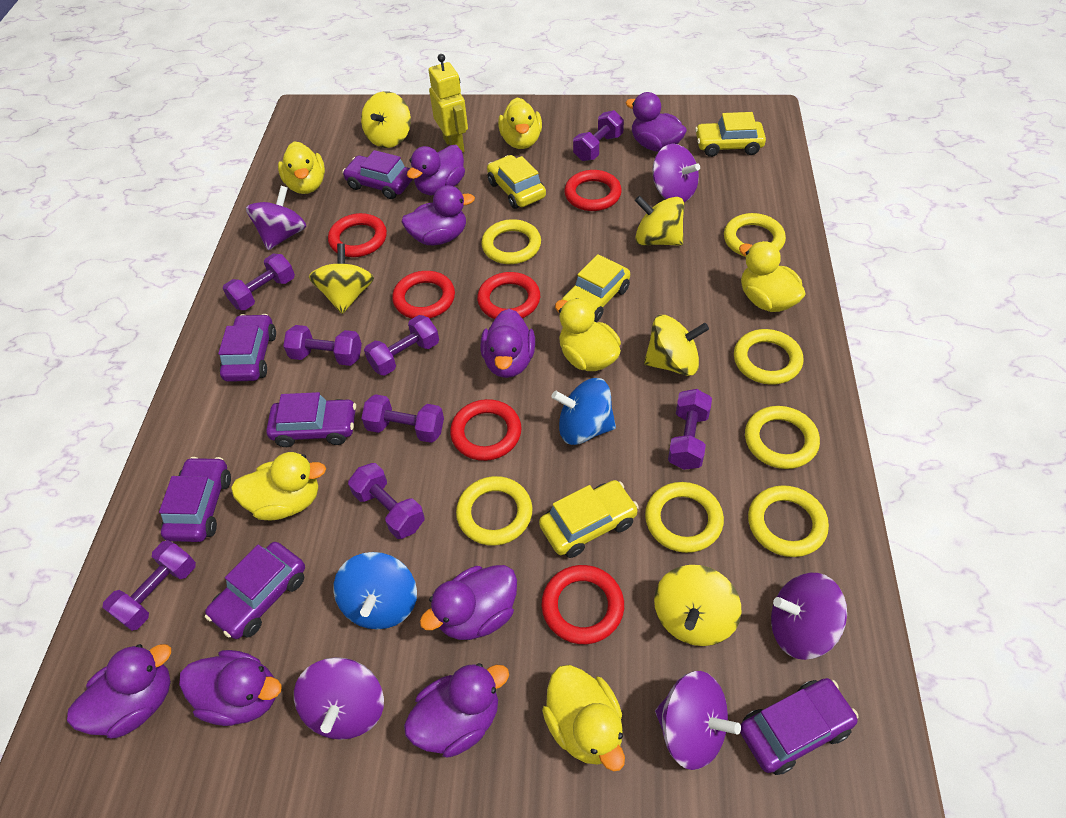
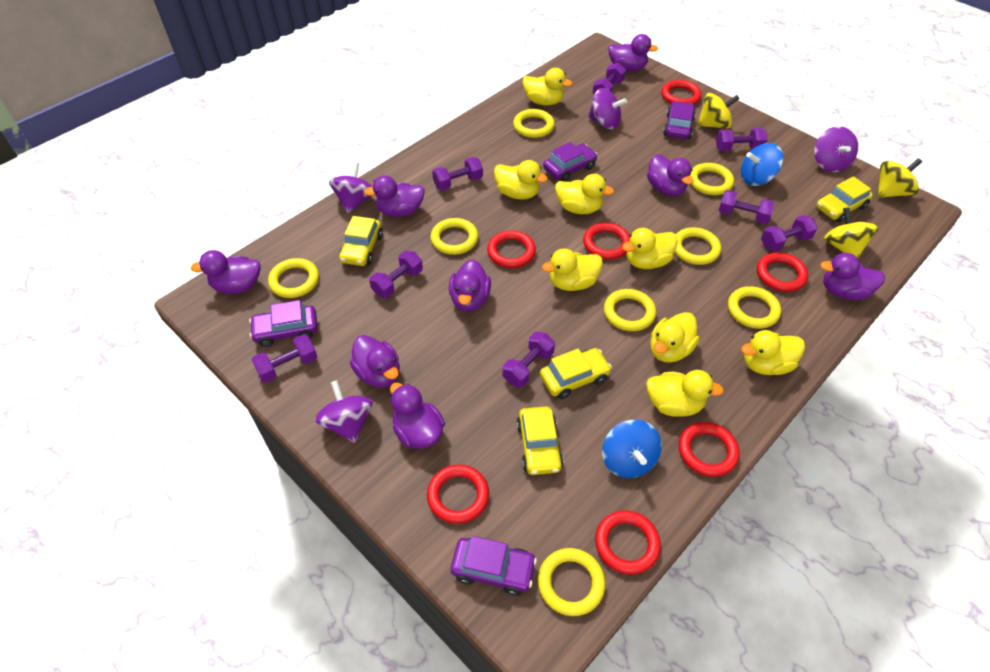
purple car: [159,457,231,542] [205,542,305,639] [218,314,276,382] [266,392,356,447] [342,150,413,199] [740,678,859,775] = 6 -> [249,300,318,347] [451,536,537,596] [543,142,598,181] [663,101,696,139] = 4
purple spinning top: [246,186,306,250] [294,657,384,740] [653,144,700,202] [655,671,741,770] [771,573,847,660] = 5 -> [315,380,373,443] [329,162,373,213] [588,88,627,129] [814,126,858,172] = 4
red ring: [328,213,387,257] [392,271,455,319] [450,399,522,461] [477,272,540,319] [542,565,624,644] [564,170,622,211] = 6 -> [427,464,489,524] [487,230,536,268] [583,223,630,260] [595,510,661,575] [661,80,702,105] [679,422,740,477] [757,252,808,292] = 7
yellow duck: [231,452,326,520] [278,141,325,194] [498,98,542,149] [542,665,625,772] [555,298,621,371] [739,241,806,312] = 6 -> [494,160,548,200] [522,68,572,106] [542,248,603,291] [555,174,614,214] [622,228,678,269] [646,370,724,417] [650,312,699,363] [741,330,805,375] = 8
yellow ring: [456,476,532,546] [481,219,541,264] [645,482,724,553] [724,213,786,257] [734,329,803,385] [745,406,820,469] [748,485,829,557] = 7 -> [268,258,319,298] [430,218,478,255] [513,109,555,138] [538,548,605,616] [604,289,656,331] [675,227,721,265] [690,163,734,195] [728,286,781,329] = 8
yellow robot: [429,54,468,152] = 1 -> none = 0
yellow spinning top: [309,243,374,314] [361,91,411,148] [635,196,684,246] [644,315,709,376] [654,565,742,646] = 5 -> [697,93,740,129] [824,207,878,258] [877,158,922,198] = 3

